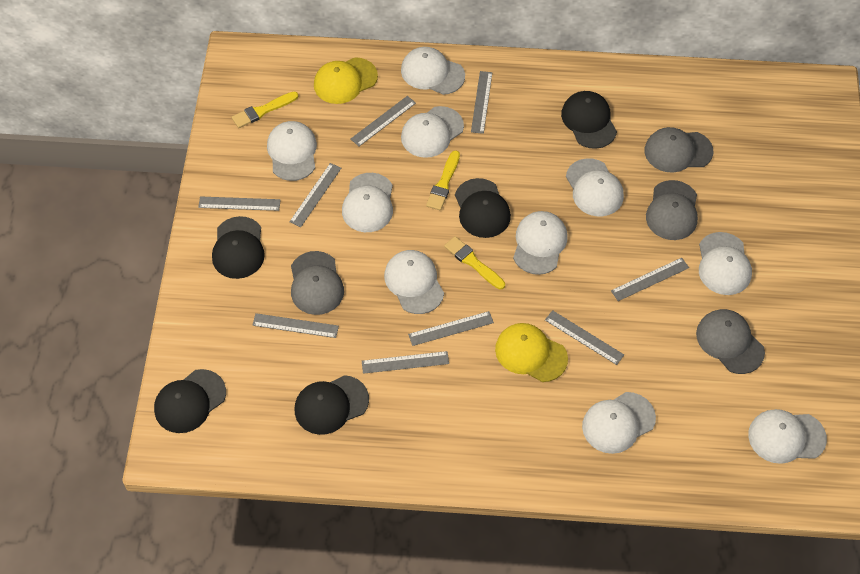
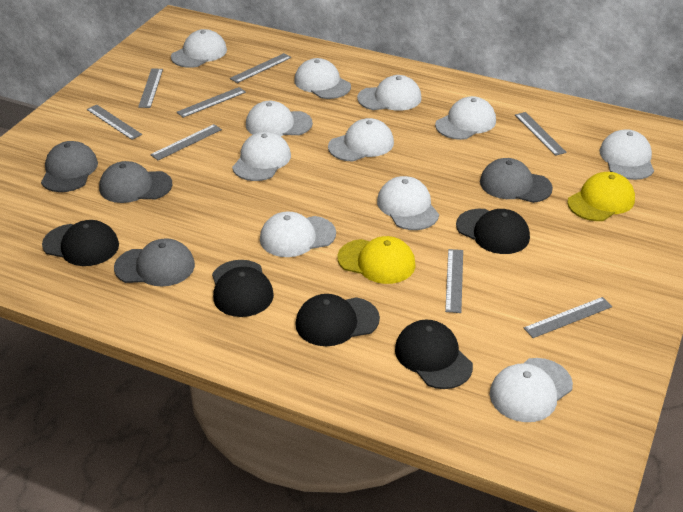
grey ruler: [198,196,281,211] [252,313,339,338] [290,163,341,227] [351,96,416,146] [362,351,449,374] [408,311,494,346] [471,71,492,134] [545,310,624,365] [611,258,689,301] = 9 -> [87,105,142,140] [138,69,163,108] [150,124,222,160] [177,87,246,118] [230,53,292,83] [445,249,463,313] [515,112,567,156] [524,297,612,338] = 8
white cap: [267,121,317,181] [342,173,393,232] [384,250,444,314] [401,47,465,95] [401,106,464,158] [513,211,568,275] [566,158,624,216] [582,392,656,454] [699,232,752,295] [748,409,827,464] = 10 -> [171,29,227,68] [232,131,291,181] [246,101,313,136] [260,211,336,257] [294,58,351,99] [328,118,394,161] [357,75,422,111] [377,176,439,230] [435,96,496,140] [490,358,573,422] [600,129,654,180] = 11
yellow brush: [232,91,298,128] [426,150,460,210] [444,236,505,289] = 3 -> none = 0

